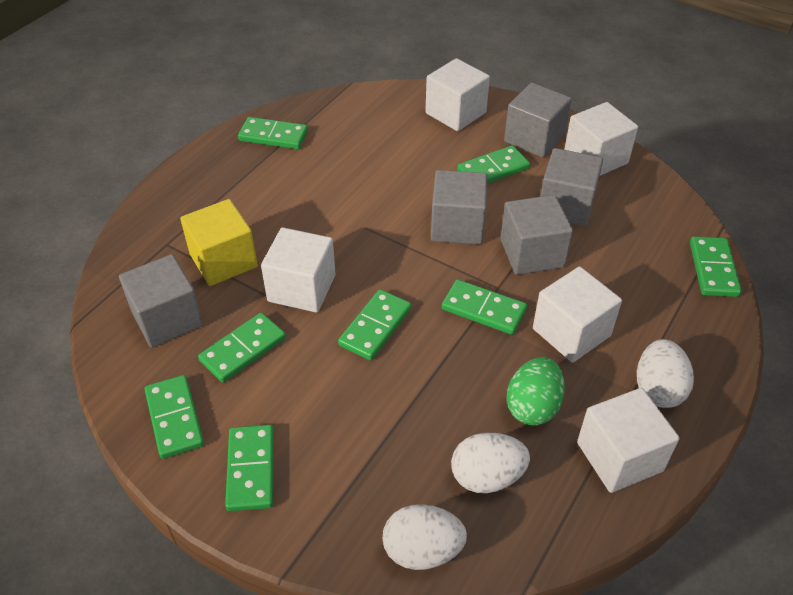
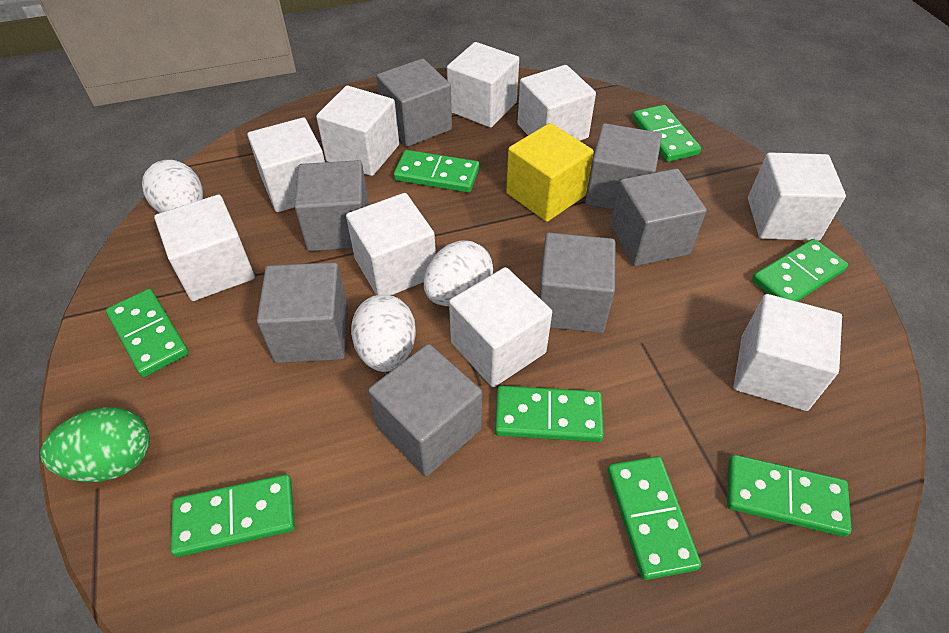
grey cube: [119,254,203,348] [431,170,488,245] [500,195,573,275] [504,83,572,158] [540,148,603,226] = 5 -> [257,262,348,363] [295,160,369,251] [368,344,482,476] [377,59,452,147] [539,233,615,333] [585,123,662,210] [610,168,707,266] = 7
white cube: [261,227,336,313] [425,58,490,131] [533,267,622,363] [564,102,638,176] [577,388,679,493] = 5 -> [154,195,255,301] [247,117,325,212] [316,86,399,176] [346,193,436,295] [447,42,519,128] [449,267,552,387] [518,65,596,141] [734,294,842,411] [748,152,846,241] = 9

